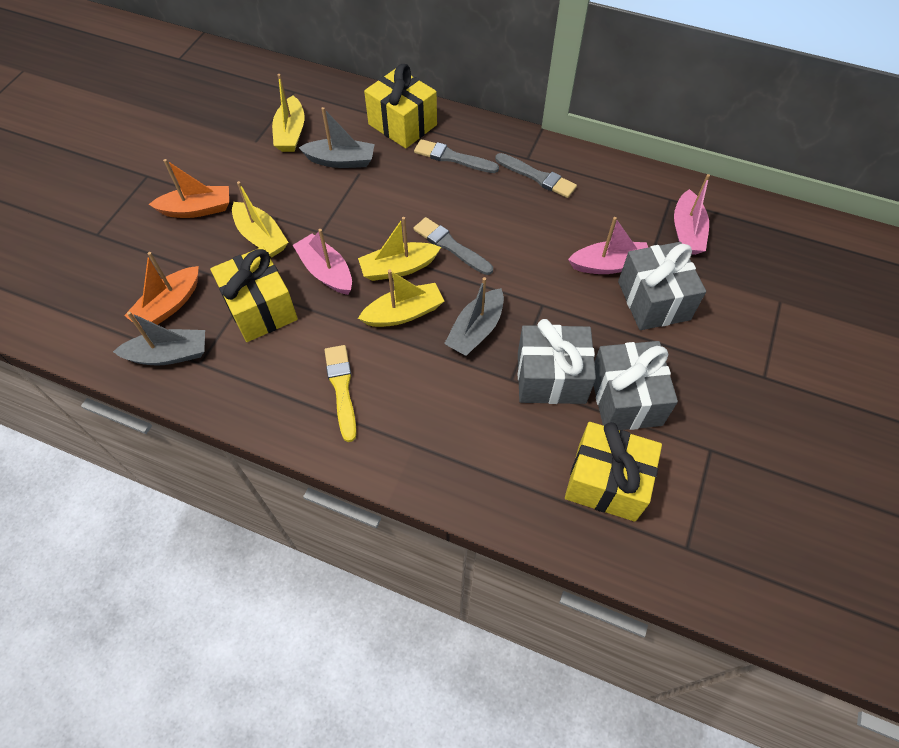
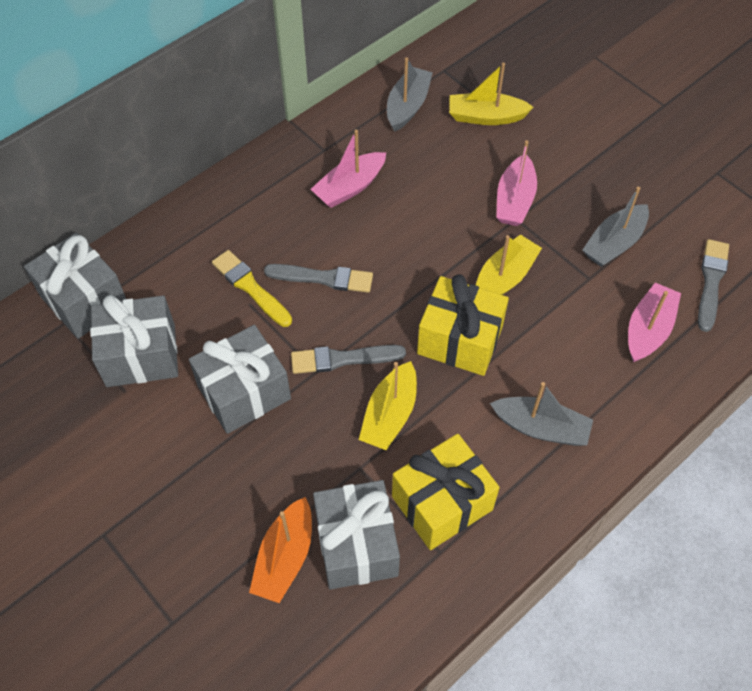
grey gift: [518,319,596,404] [593,341,678,430] [618,242,706,330] = 3 -> [24,233,126,339] [90,295,178,387] [189,325,291,434] [313,480,400,590] = 4
orange boat: [124,252,199,329] [148,159,229,218] = 2 -> [249,497,312,603] = 1
yellow boat: [232,181,288,258] [272,74,305,152] [358,217,441,281] [358,270,444,327] = 4 -> [359,361,417,450] [449,63,534,125] [476,234,542,295] = 3
yellow gift: [210,247,298,342] [364,64,437,148] [565,422,662,522] = 3 -> [392,434,500,550] [417,274,509,376] = 2

